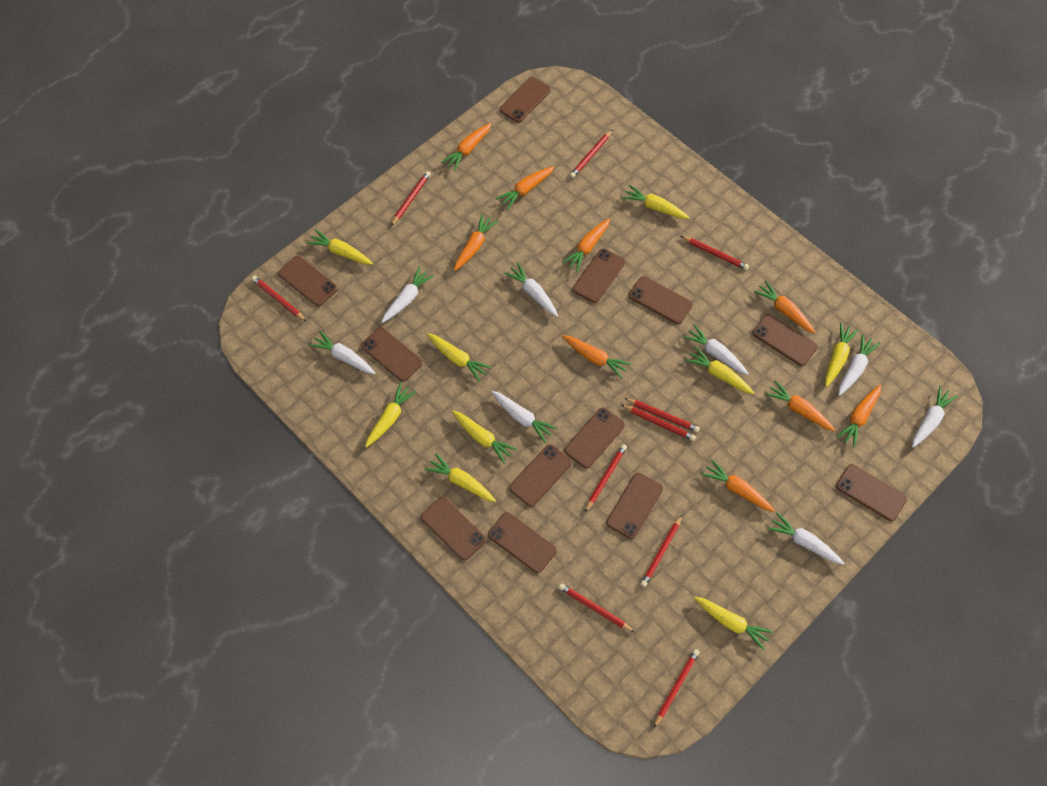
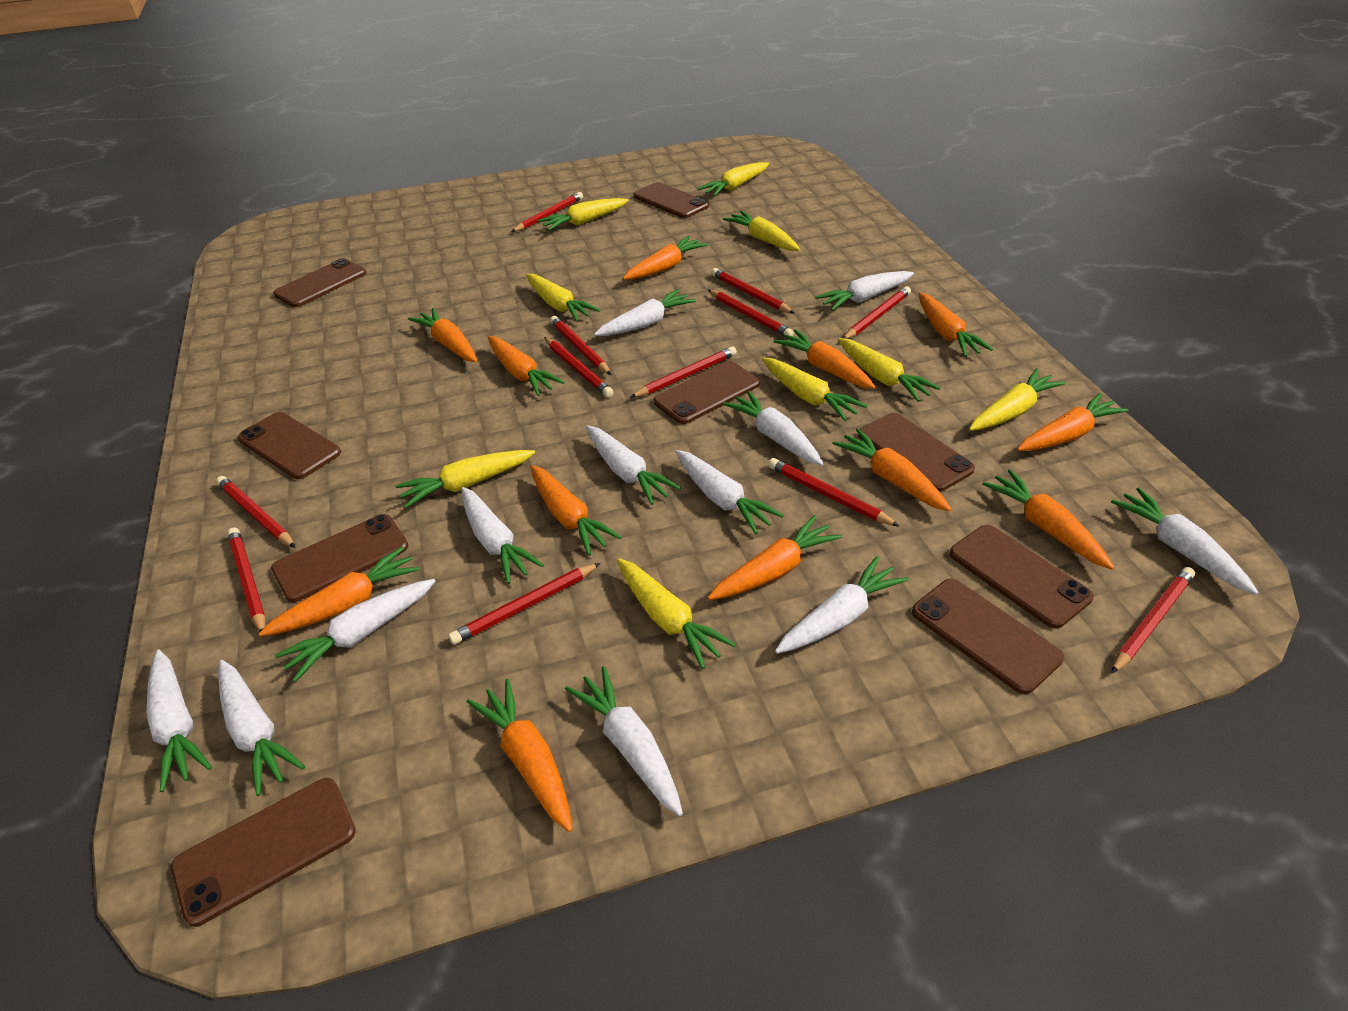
brown phone: [278,256,338,306] [361,327,423,382] [421,497,486,561] [488,512,557,573] [500,77,551,123] [509,444,572,507] [564,407,625,468] [573,248,625,303] [606,473,663,539] [629,276,693,324] [753,314,818,366] [836,464,907,521] = 12 -> [171,778,356,927] [238,412,341,479] [271,514,409,602] [273,258,366,307] [633,182,709,218] [654,361,760,424] [858,413,975,492] [912,579,1064,694] [950,525,1094,629] = 9
orange carrot: [441,123,492,171] [454,214,498,271] [496,166,555,210] [562,218,610,272] [562,335,631,379] [701,460,775,512] [754,280,815,333] [765,380,835,431] [836,385,882,447] = 9 -> [259,546,420,637] [408,308,477,362] [467,679,573,832] [488,336,565,396] [531,465,622,555] [623,236,708,280] [708,515,842,600] [774,329,875,389] [832,428,952,512] [918,292,993,357] [982,469,1114,570] [1017,393,1129,451] = 12
red pencil: [252,276,306,321] [391,171,431,226] [559,583,634,632] [570,130,612,178] [585,444,627,512] [621,404,696,441] [624,398,700,433] [640,515,682,587] [654,649,700,728] [681,236,749,270] = 10 -> [216,476,296,548] [227,527,265,632] [448,563,600,645] [511,192,583,232] [544,337,613,397] [550,316,611,375] [630,346,737,398] [708,290,794,336] [711,268,795,314] [768,458,900,527] [843,286,911,339] [1111,567,1195,674] = 12
white carrot: [309,331,375,374] [382,266,435,323] [492,391,557,443] [504,263,558,317] [683,324,749,375] [767,513,845,565] [838,334,880,396] [912,386,958,448] = 8 -> [147,650,212,792] [218,660,305,796] [275,579,436,682] [461,487,544,584] [565,666,683,816] [586,425,681,505] [594,289,696,336] [675,450,784,534] [723,391,824,466] [775,556,909,654] [815,271,914,311] [1111,487,1258,595] = 12

